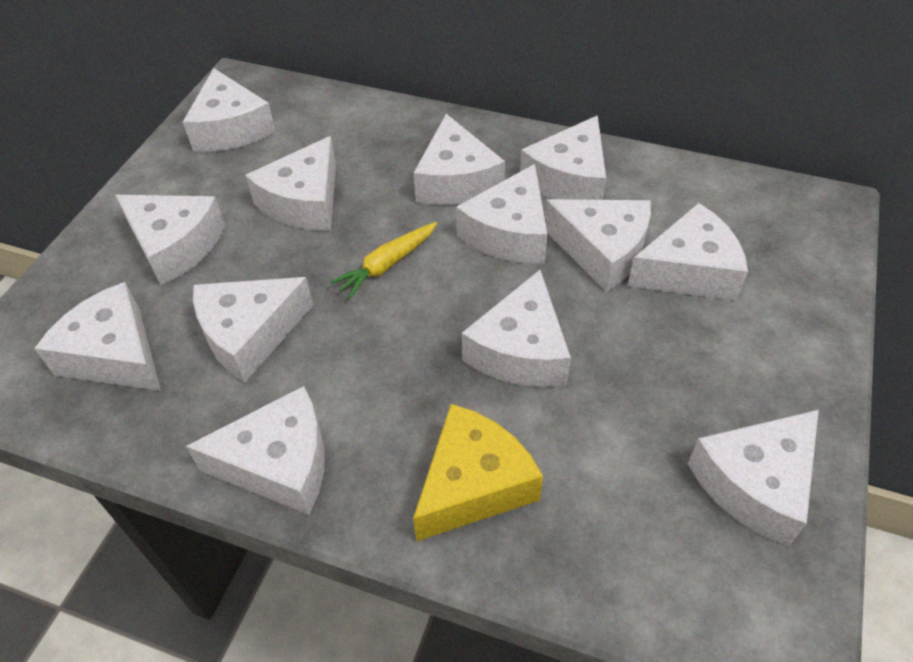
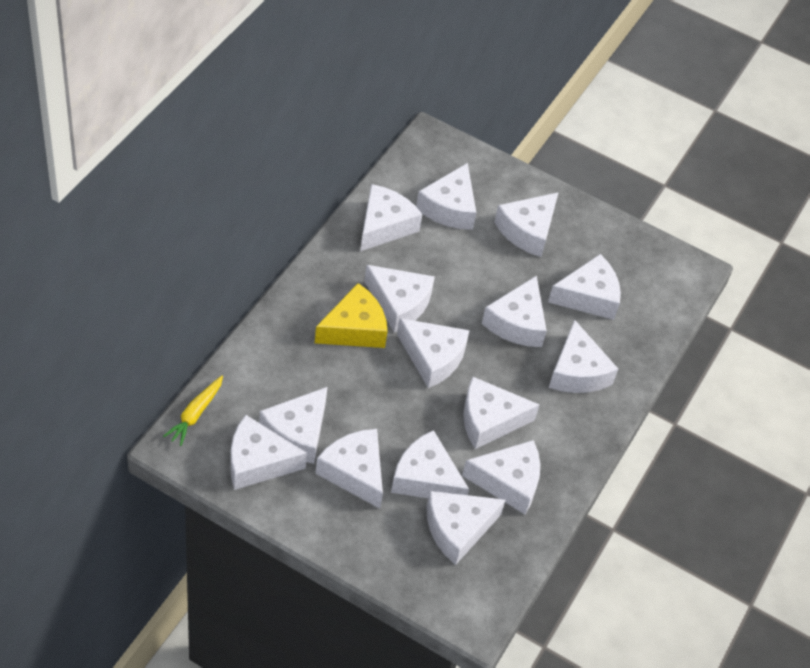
white cheese: [34,282,161,391] [115,195,225,286] [183,68,276,152] [186,386,325,515] [193,277,313,383] [245,136,336,231] [413,114,505,205] [456,164,548,264] [462,270,571,387] [520,115,606,200] [544,199,651,292] [628,203,748,301] [688,410,819,546] = 13 -> [230,415,307,490] [259,387,327,464] [315,429,383,509] [360,184,422,252] [364,265,435,333] [391,430,469,498] [397,318,470,388] [416,163,476,230] [427,491,506,565] [462,440,540,514] [463,377,540,449] [482,275,547,347] [494,192,559,257] [548,254,621,320] [549,319,618,393] = 15

